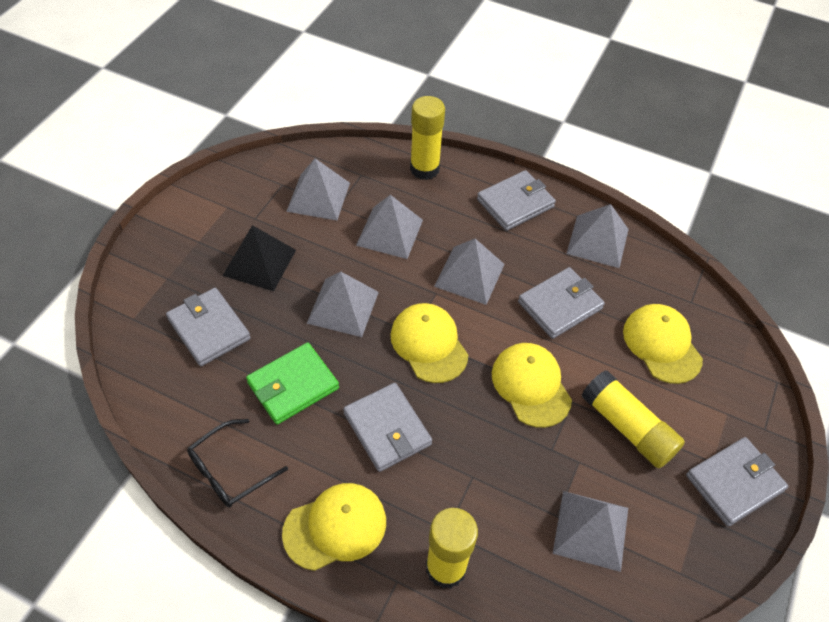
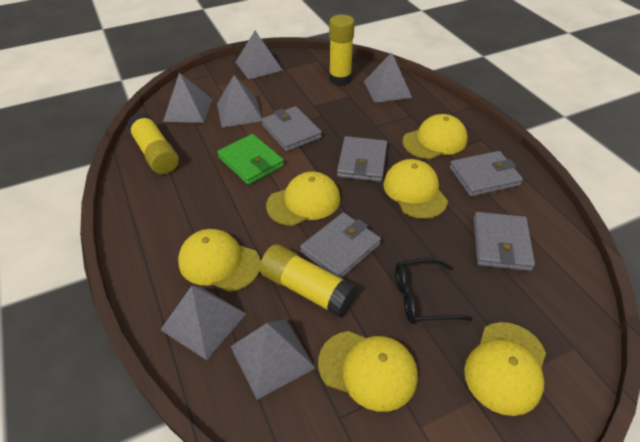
black pyramid: [222,225,296,291] = 1 -> none = 0
yellow cap: [282,483,386,571] [391,303,468,383] [492,343,572,428] [623,304,703,384] = 4 -> [178,229,261,292] [266,171,341,226] [318,331,418,412] [383,159,448,219] [403,114,468,159] [464,322,546,416] = 6

